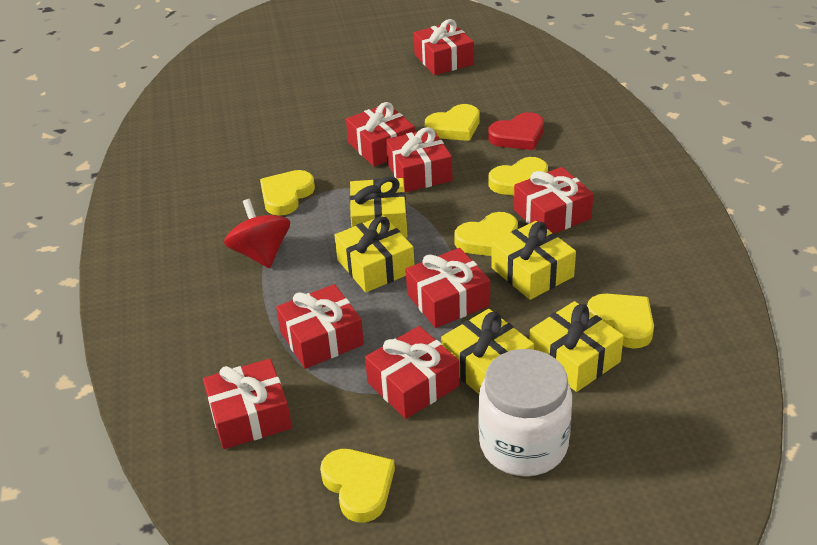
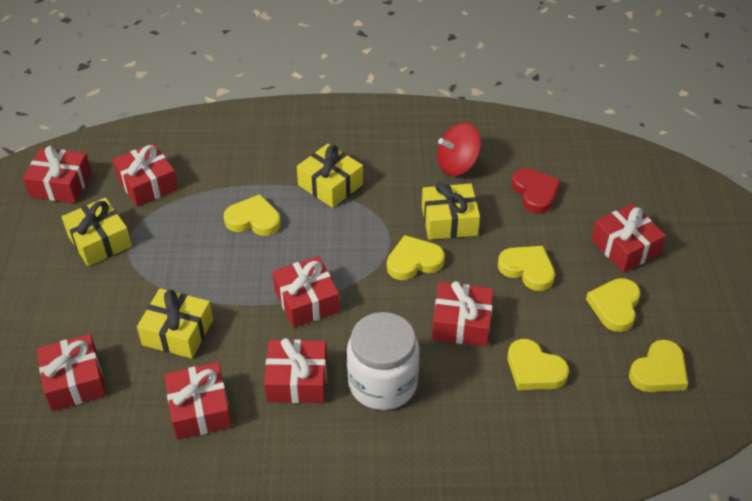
yellow gift: [334,215,414,292] [350,177,407,238] [441,309,534,394] [491,221,576,300] [529,301,624,392] = 5 -> [62,198,132,266] [137,288,213,359] [297,144,363,208] [422,182,480,240] = 4

